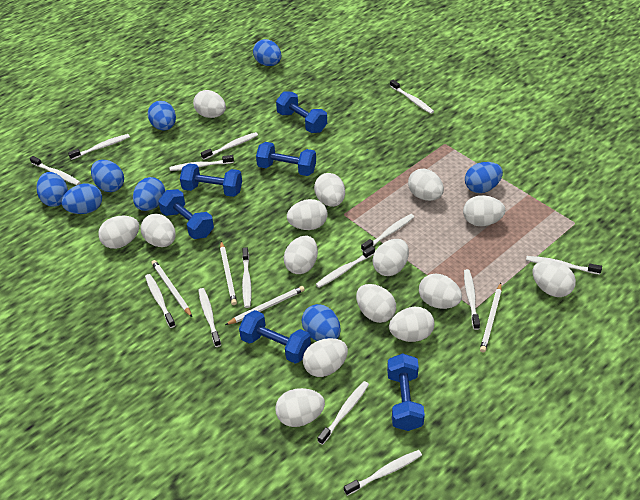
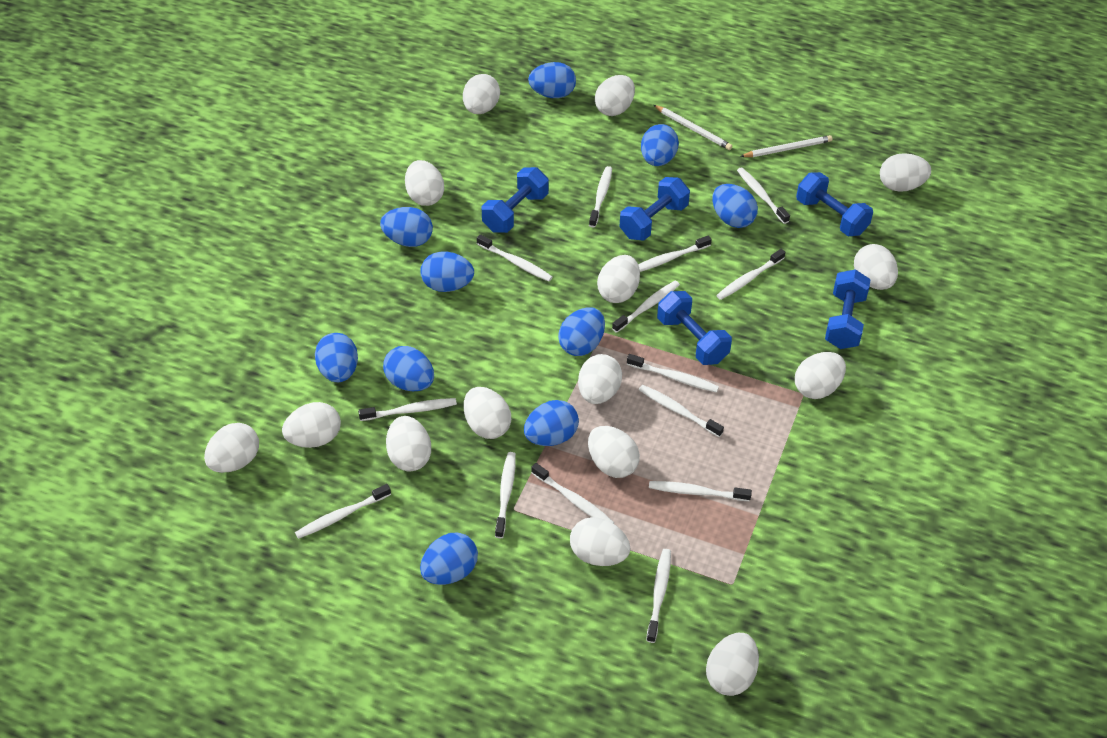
blue dumbbell: [158,189,214,239] [180,163,242,197] [239,310,311,364] [256,142,316,176] [276,92,327,133] [387,353,425,431] = 6 -> [482,167,549,233] [619,177,690,241] [657,291,732,365] [796,172,873,236] [825,269,871,349] = 5
blue egg: [37,172,68,207] [61,183,102,214] [91,160,124,192] [133,177,165,211] [148,101,176,131] [253,39,281,66] [302,304,341,341] [465,162,503,193] = 8 -> [315,333,358,382] [380,207,433,247] [383,346,434,391] [420,251,474,292] [420,533,478,585] [524,400,579,446] [528,62,576,98] [558,307,605,356] [641,124,679,166] [712,184,758,228] = 10
white pencil: [151,260,192,317] [220,241,237,305] [225,286,305,325] [480,283,502,353] = 4 -> [654,105,732,150] [740,135,832,157] = 2

